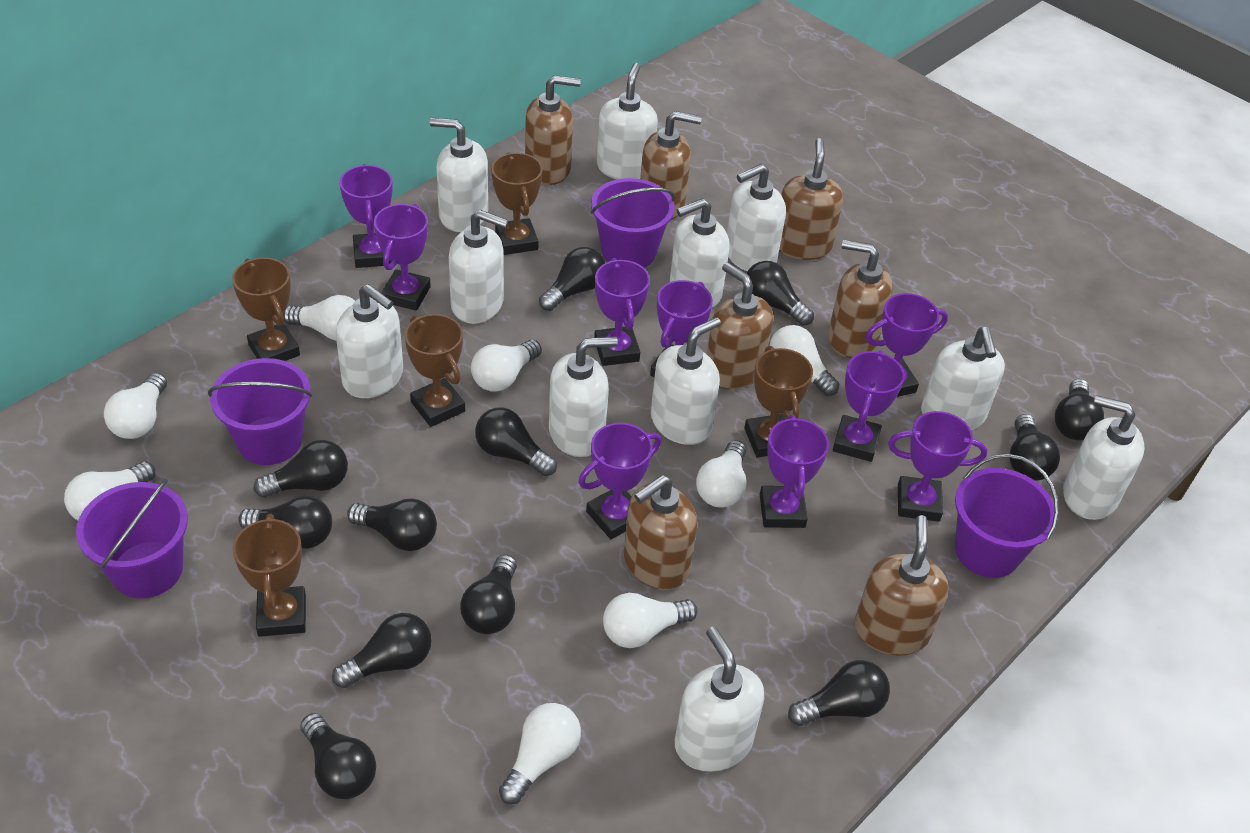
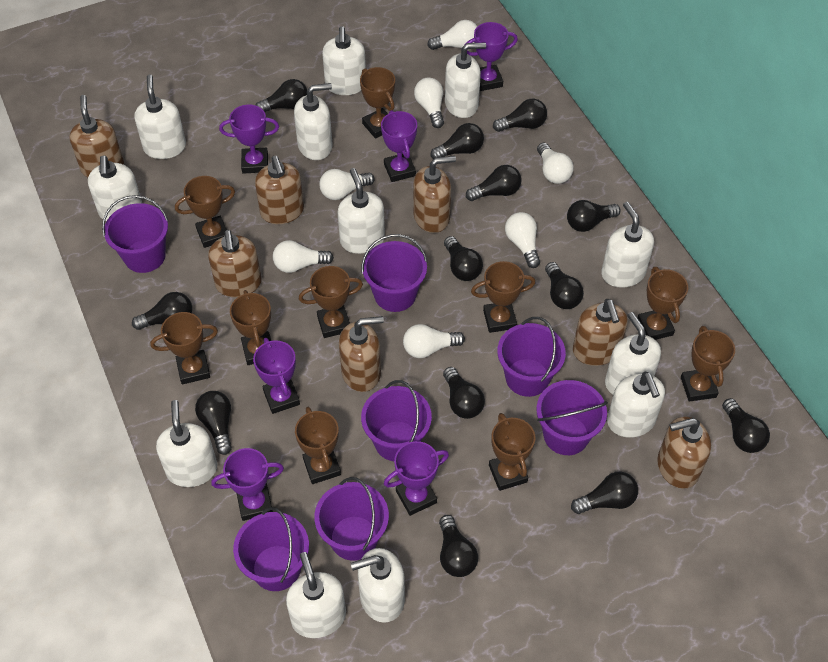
black light bulb: [238,496,332,549] [254,440,348,497] [300,713,376,799] [332,613,432,688] [347,498,437,551] [460,554,517,634] [475,408,557,476] [539,247,605,311] [747,261,814,326] [788,660,890,726] [1010,414,1060,481] [1055,379,1104,440] = 12 -> [132,292,192,330] [195,391,232,455] [256,79,307,112] [430,123,484,159] [439,515,478,577] [443,367,485,419] [444,236,483,281] [466,165,521,201] [493,99,547,132] [545,262,584,309] [567,200,621,232] [571,472,638,514] [722,398,770,453] = 13
brown trophy: [232,257,300,361] [233,514,306,637] [405,314,465,427] [491,152,543,255] [744,346,813,458] = 5 -> [150,312,218,385] [175,176,235,248] [230,290,271,365] [295,407,341,484] [299,266,363,338] [360,67,395,139] [471,261,536,333] [489,413,535,491] [638,267,688,340] [681,326,735,402] = 10
purple bucket: [76,478,188,598] [208,358,312,465] [591,178,675,267] [955,454,1059,578] = 4 -> [102,195,168,273] [233,507,309,591] [314,477,389,561] [361,380,432,461] [362,234,428,312] [497,317,566,397] [536,380,608,455] = 7
purple trophy: [339,164,393,268] [374,204,431,311] [578,423,661,539] [594,258,650,366] [650,280,713,377] [760,415,829,528] [833,350,905,462] [866,293,948,397] [888,411,987,522] = 9 -> [211,448,284,521] [219,105,279,174] [253,338,300,414] [381,110,417,182] [384,441,449,516] [467,22,518,91] = 6
white light bulb: [64,461,155,520] [104,373,167,439] [283,295,355,341] [471,340,542,392] [499,703,581,804] [603,593,698,648] [696,440,746,507] [770,325,839,396] = 8 -> [273,240,334,273] [319,169,375,200] [403,324,465,358] [414,77,444,128] [427,20,478,50] [505,212,540,268] [537,143,574,184] = 7
white soap dispenser: [336,284,403,398] [430,118,488,232] [449,210,508,324] [549,336,618,457] [597,63,658,179] [651,317,721,445] [670,198,730,308] [675,627,764,772] [727,164,786,271] [921,327,1005,430] [1063,395,1145,520] = 11 -> [88,156,142,221] [134,74,186,159] [156,400,217,487] [286,552,346,638] [294,83,332,160] [322,26,366,95] [337,168,385,254] [350,548,405,623] [445,43,486,118] [601,202,654,288] [605,312,661,394] [607,372,665,438] = 12

